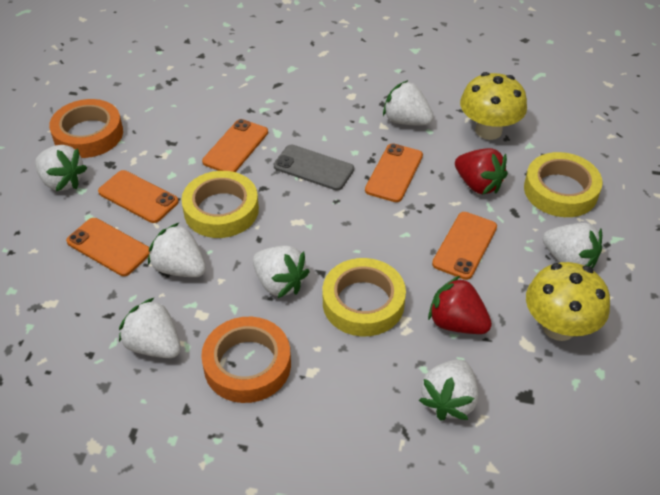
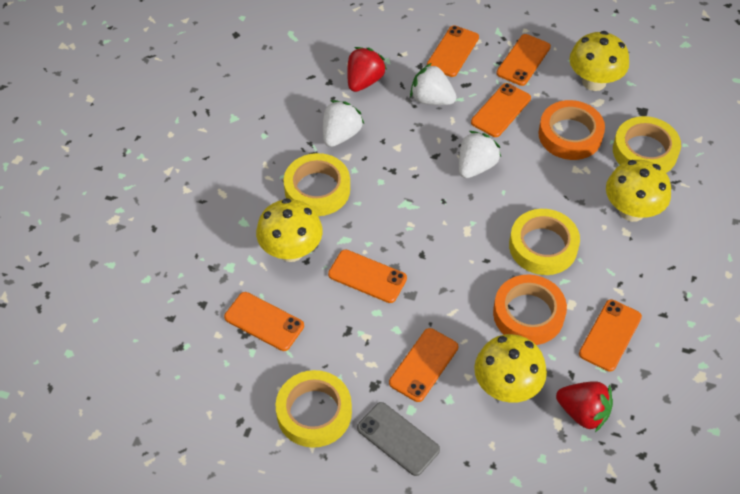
orange phone: [66,218,150,276] [98,170,179,223] [202,119,268,172] [365,144,423,202] [432,212,497,280] = 5 -> [224,292,304,351] [328,250,407,303] [389,328,458,402] [427,25,479,77] [471,83,531,137] [497,34,551,86] [579,299,642,372] = 7
white strawberry: [35,145,87,191] [119,297,181,358] [148,223,206,277] [253,245,310,298] [383,80,434,125] [419,360,479,421] [542,223,602,269] = 7 -> [323,100,364,147] [410,63,456,105] [459,131,501,178] = 3
yellow mushroom: [460,72,527,140] [526,262,610,341] = 2 -> [256,198,323,262] [474,334,547,403] [569,31,629,91] [606,160,671,222] = 4
yellow tape: [182,171,259,238] [323,258,406,336] [524,152,603,217] = 3 -> [275,370,352,448] [284,153,350,216] [509,209,580,275] [613,116,681,173] = 4

